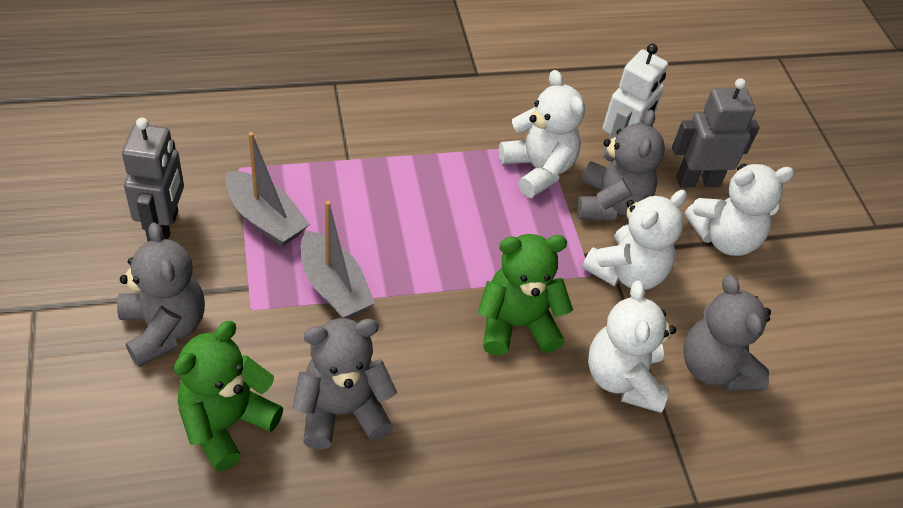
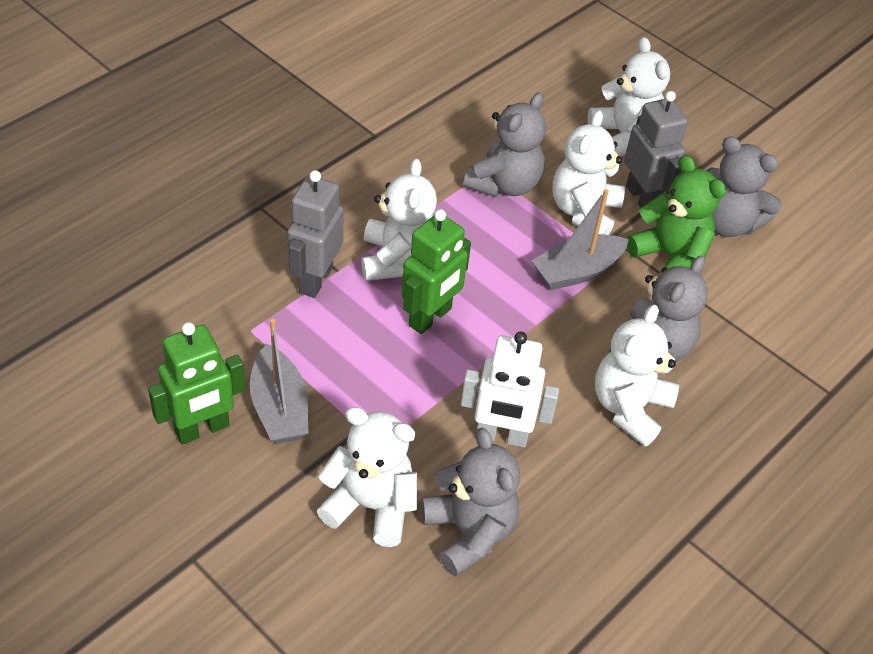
green robot: none = 0 -> [148,322,245,445] [402,209,471,334] = 2
green teddy bear: [174,321,283,472] [478,234,573,356] = 2 -> [626,155,726,274] = 1
white teddy bear: [499,70,585,198] [582,190,687,290] [588,281,676,413] [685,164,795,256] = 4 -> [317,407,417,547] [361,159,437,281] [552,110,625,235] [588,37,670,157] [595,304,679,447] = 5

